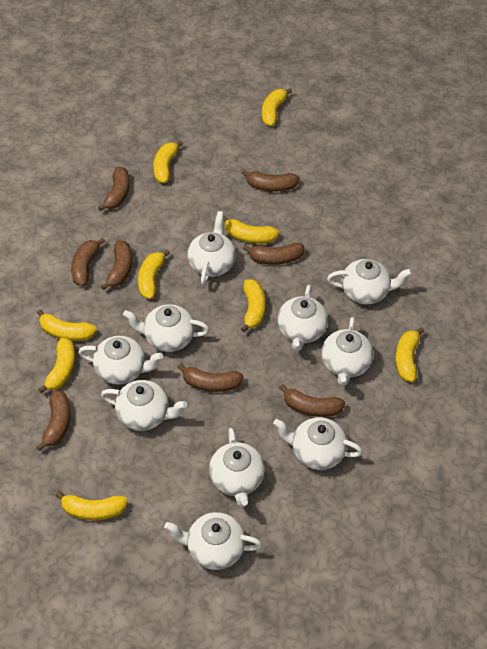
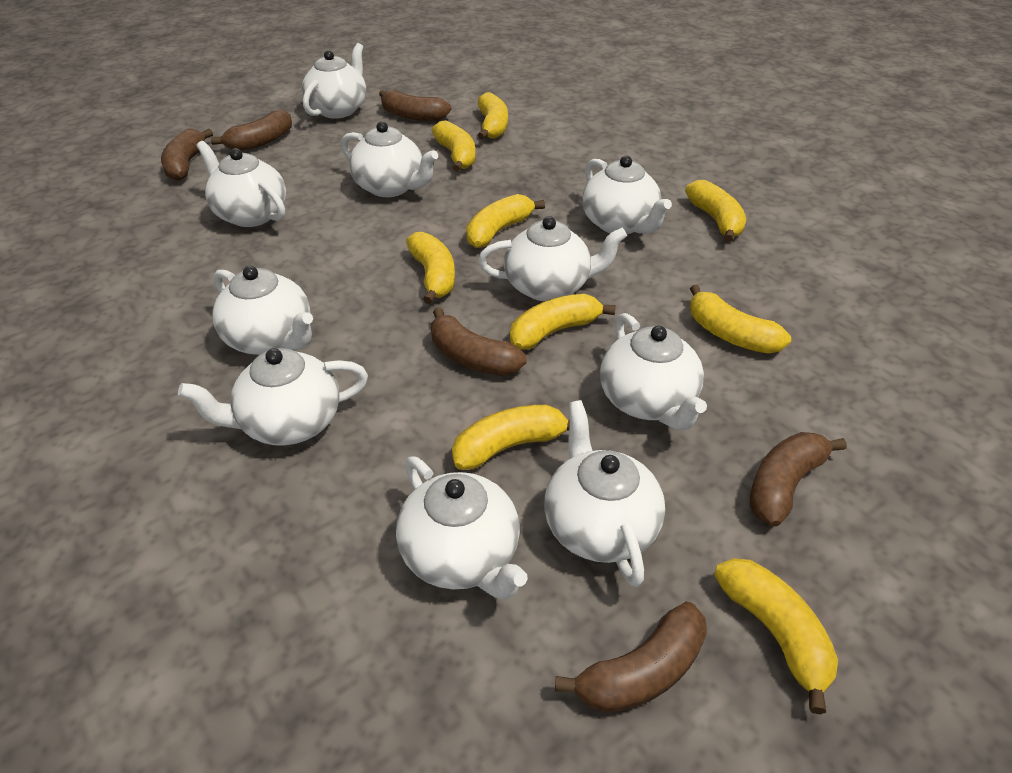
brown banana: [37,390,70,451] [71,238,105,286] [98,167,130,211] [101,240,132,290] [178,363,244,392] [241,169,299,191] [243,243,304,265] [279,384,345,417] = 8 -> [161,129,213,181] [211,110,292,151] [379,90,451,121] [431,308,527,376] [555,602,707,713] [750,432,847,527] = 6

